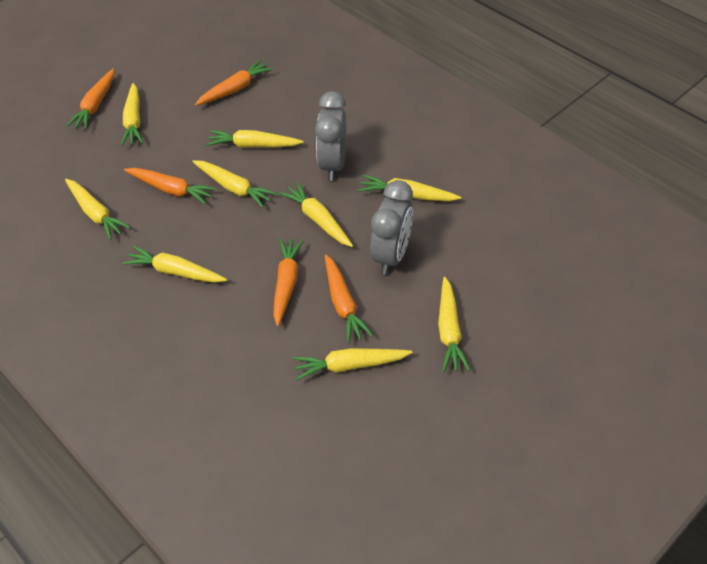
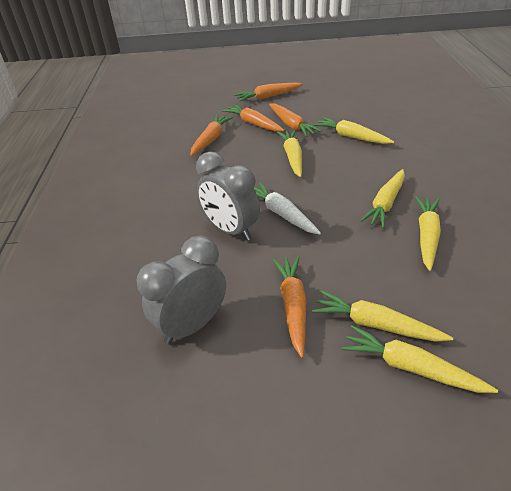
white carrot: none = 0 -> [254,182,321,235] = 1
yellow carrot: [65,179,131,240] [121,83,143,146] [122,246,227,283] [192,160,277,208] [206,130,304,148] [279,182,353,247] [293,348,413,380] [358,175,461,201] [438,277,470,372] = 9 -> [277,130,302,177] [312,290,453,342] [314,117,394,144] [342,325,498,393] [360,169,405,228] [415,196,441,271] = 6

